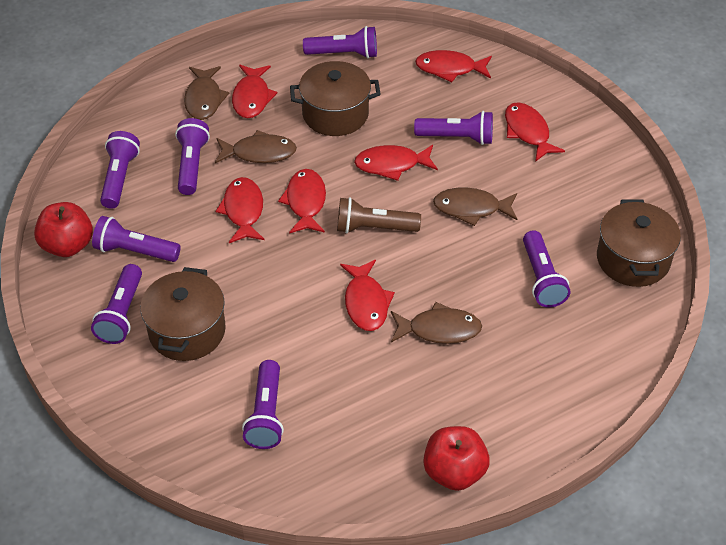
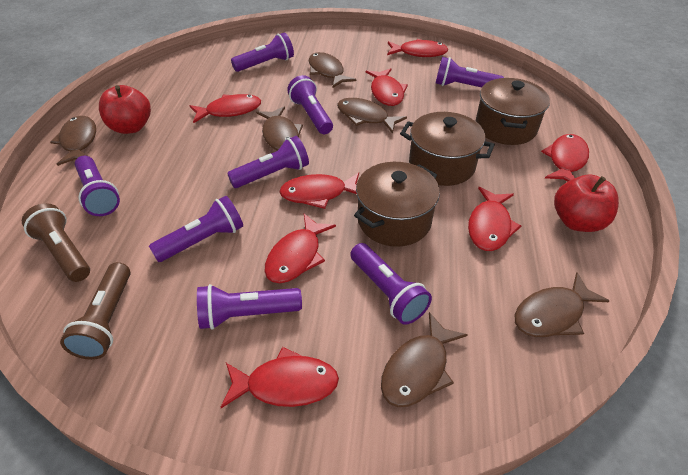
brown fish: [184,66,229,120] [215,130,297,163] [391,302,482,344] [433,187,517,226] = 4 -> [50,116,96,166] [256,106,303,151] [309,52,357,88] [337,98,407,134] [381,312,468,407] [515,272,609,337] = 6
brown flashlight: [337,197,421,234] = 1 -> [22,203,90,282] [60,262,131,360] = 2
red fish: [216,177,265,243] [232,65,277,118] [278,169,326,234] [340,260,395,331] [354,145,438,181] [415,50,492,82] [505,102,565,162] = 7 -> [189,94,261,123] [220,347,339,408] [264,213,336,283] [279,172,359,209] [366,68,408,106] [387,39,448,57] [468,187,521,251] [541,134,589,182] = 8

